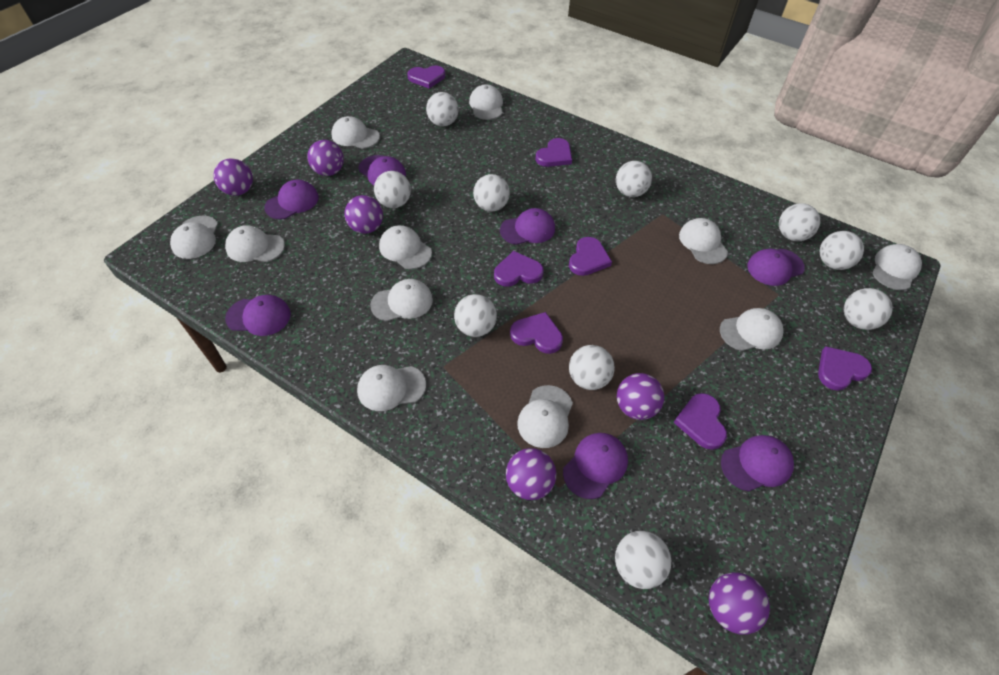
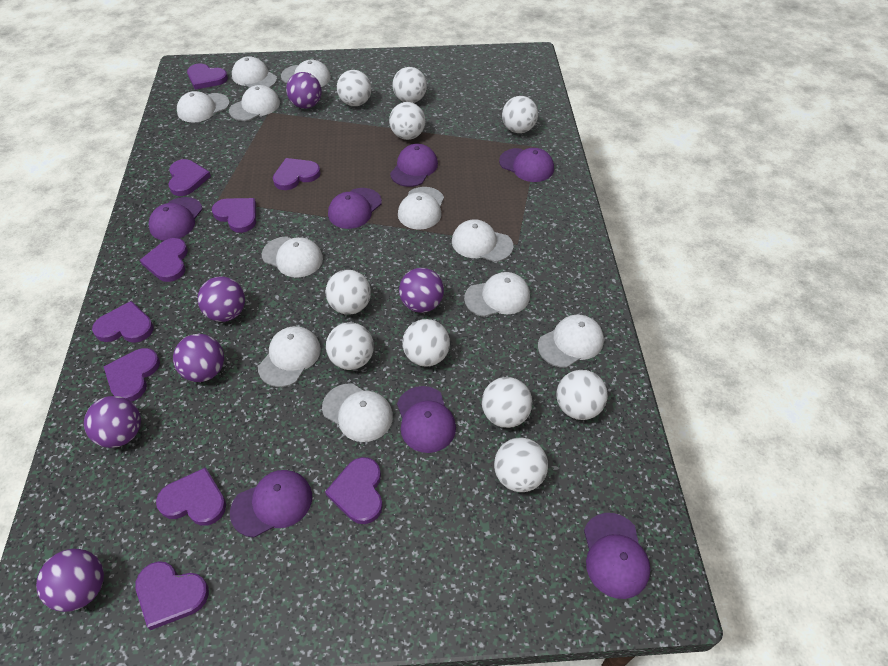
purple heart: [407,66,445,88] [494,251,544,287] [510,312,563,354] [536,138,572,167] [569,237,612,276] [674,393,727,450] [818,346,872,391] = 7 -> [92,301,154,343] [103,348,160,402] [136,561,209,630] [140,238,188,282] [156,467,226,526] [168,159,211,196] [187,63,228,90] [212,198,256,233] [273,158,321,190] [325,457,383,524] = 10

